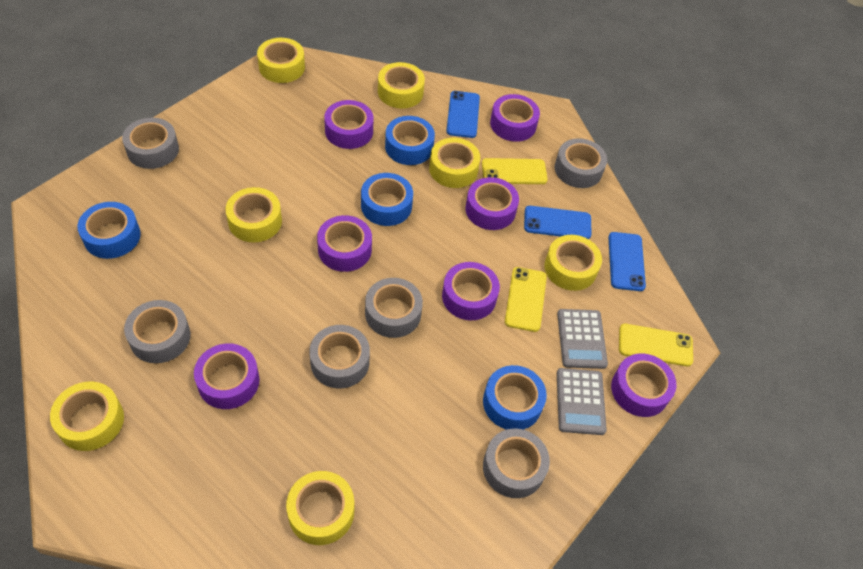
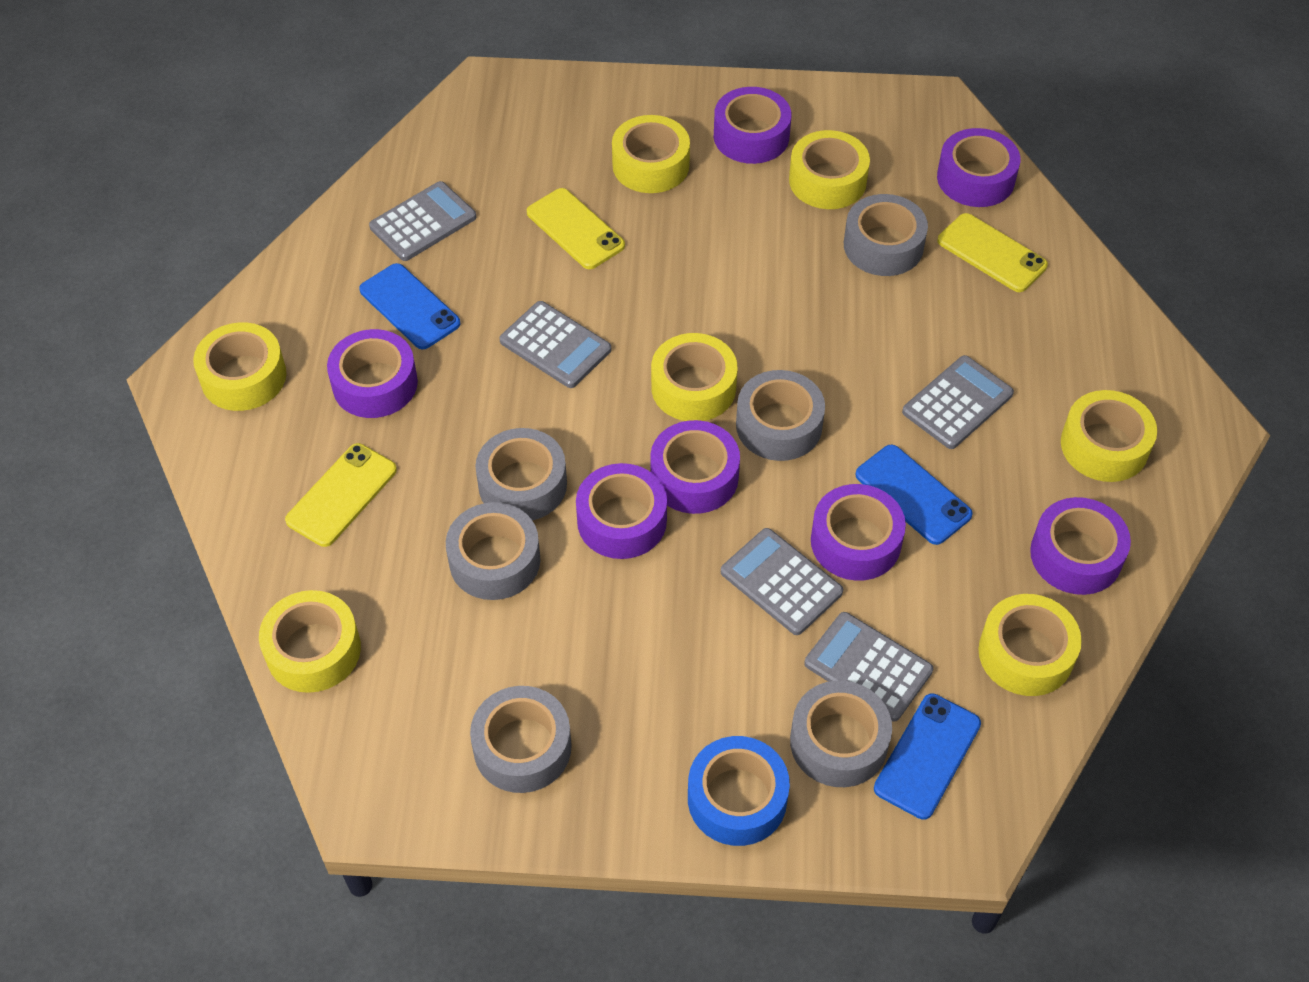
blue tape: [77,202,141,259] [361,173,413,226] [385,116,435,165] [483,365,547,430] = 4 -> [688,736,790,846] = 1
grey calculator: [557,309,608,369] [557,368,607,435] = 2 -> [369,181,476,261] [500,301,611,388] [721,528,843,635] [804,612,933,722] [902,355,1014,449] = 5

